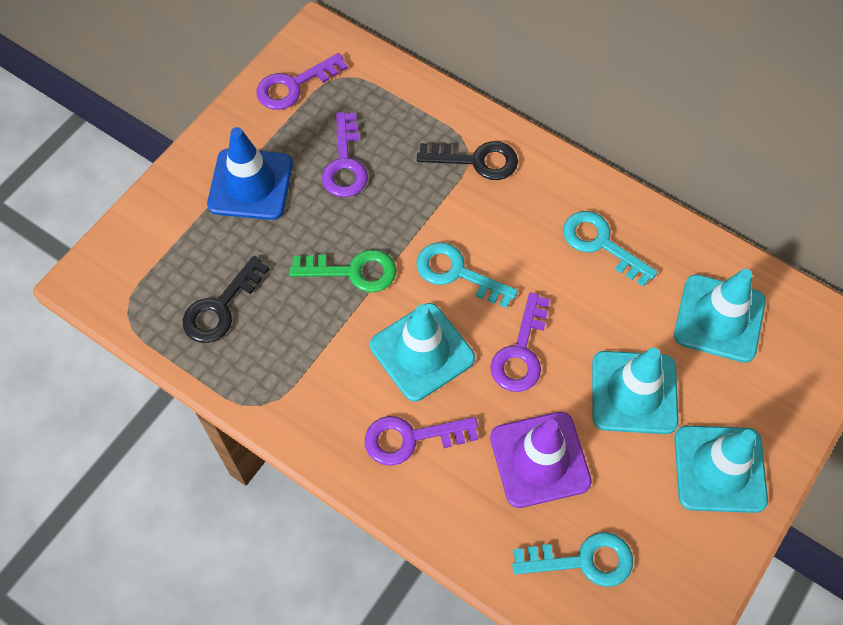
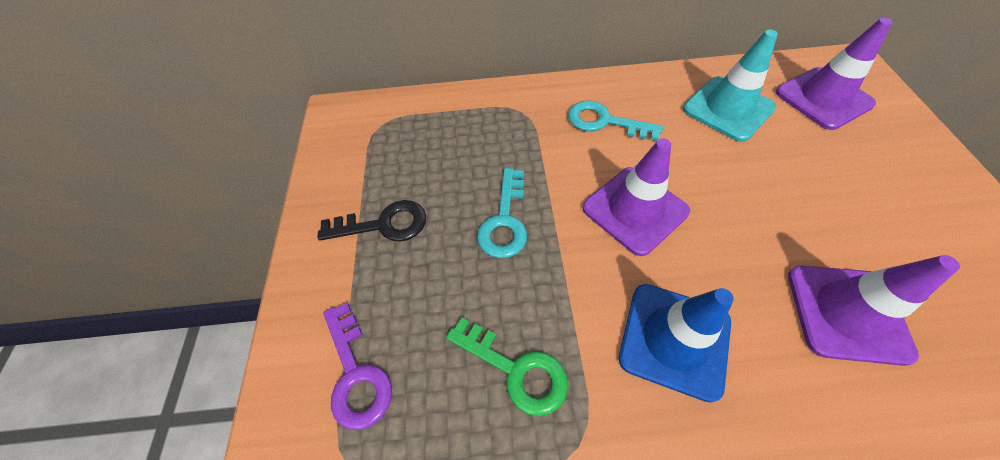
black key: [183,255,269,343] [417,141,518,180] = 2 -> [318,200,426,242] = 1
purple key: [257,53,348,110] [322,112,368,197] [365,416,478,466] [490,292,550,392] = 4 -> [323,303,392,430] = 1
purple traffic cone: [490,412,592,508] = 1 -> [583,138,690,256] [776,18,893,130] [788,255,960,366] = 3
turquoise key: [416,242,518,308] [512,532,633,587] [563,211,658,287] = 3 -> [477,168,527,258] [568,100,663,141] = 2
turquoise traffic cone: [370,303,475,402] [592,348,679,434] [674,269,766,363] [675,426,768,513] = 4 -> [683,30,778,142] = 1

